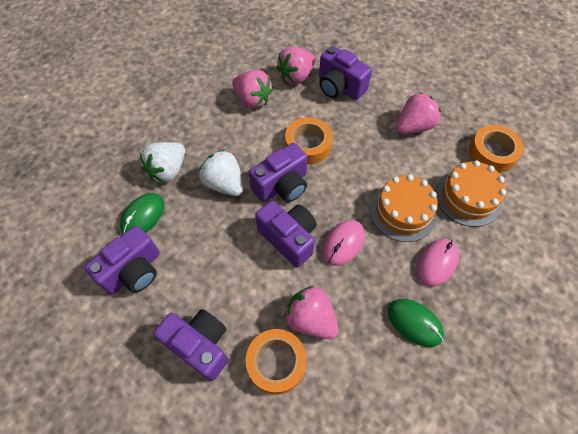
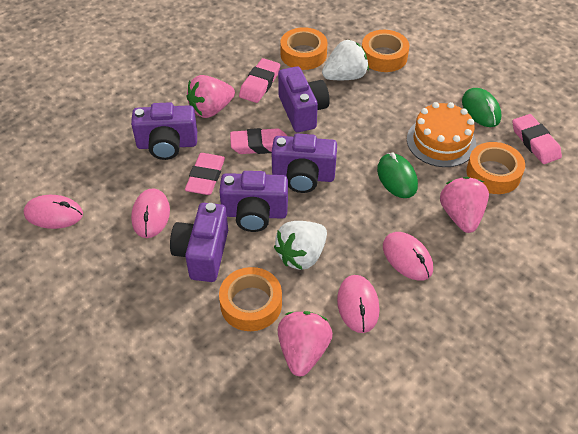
orange cake: [370,174,438,242] [436,160,506,227] = 2 -> [407,102,476,167] = 1
orange tape: [246,329,307,395] [285,117,333,165] [469,125,524,173] = 3 -> [219,267,282,331] [280,27,328,70] [362,30,409,72] [466,142,525,194] = 4
pink eraser: none = 0 -> [185,153,225,195] [230,128,287,154] [239,58,280,103] [512,114,562,164] = 4
pink mouse: [322,220,365,266] [417,239,459,287] = 2 -> [24,195,83,229] [131,188,170,238] [337,275,380,333] [383,232,433,281] = 4
pink strawberry: [232,70,273,109] [276,47,315,85] [284,286,339,339] [396,92,441,134] = 4 -> [186,75,235,118] [278,311,333,376] [440,177,489,233] = 3

